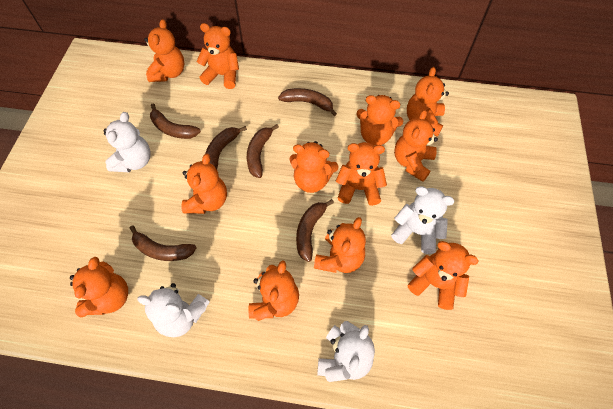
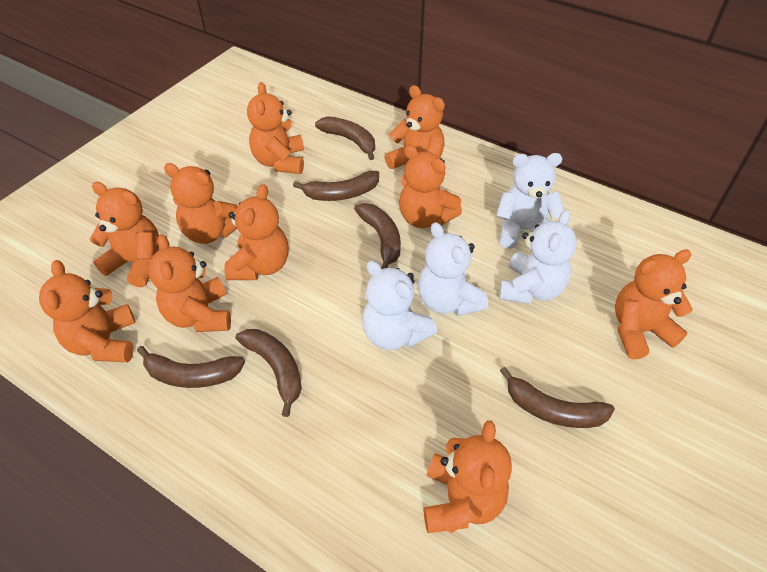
orange teddy bear: [70,257,128,317] [144,19,185,82] [181,154,227,214] [196,23,239,89] [249,260,299,321] [289,141,339,193] [314,217,366,273] [336,142,387,206] [356,95,403,145] [394,109,438,182] [407,67,449,137] [408,241,478,310] = 12 -> [39,260,135,362] [89,182,159,287] [148,234,231,332] [164,163,238,244] [224,184,289,280] [247,82,304,174] [385,85,445,169] [399,145,462,228] [424,420,512,533] [615,249,693,359] = 10

